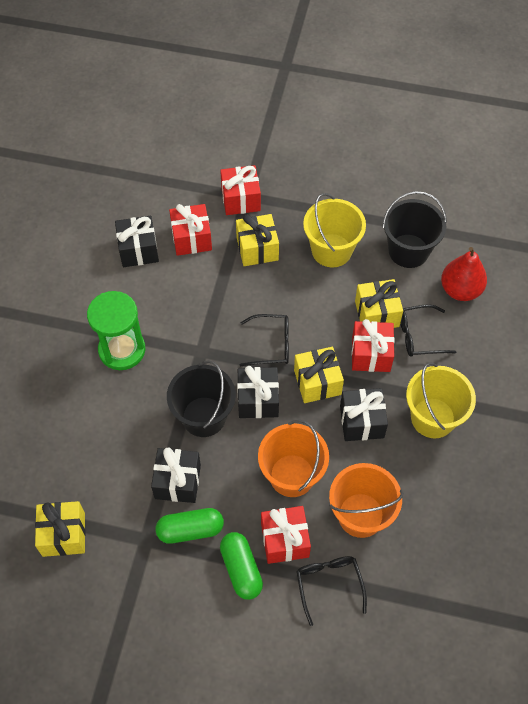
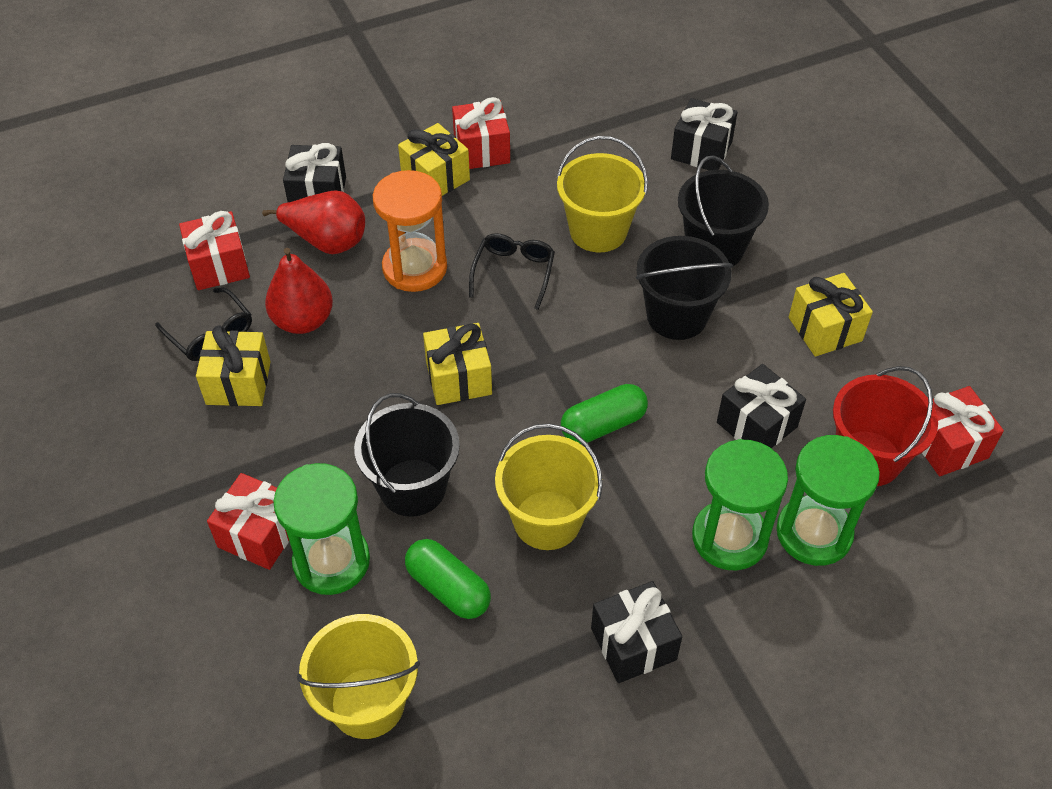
black bucket: [167,360,236,437] [383,191,447,268] = 2 -> [354,393,460,517] [636,236,733,340] [678,155,769,266] = 3
black glasses: [240,314,289,366] [296,556,367,626] [400,304,456,357] = 3 -> [155,288,252,361] [469,233,555,310] = 2
green hourglass: [87,291,145,370] = 1 -> [273,463,370,595] [692,439,788,571] [776,435,880,566] = 3
orange bucket: [258,420,329,497] [329,463,404,538] = 2 -> none = 0
orange hourglass: none = 0 -> [373,170,447,292] = 1
red bucket: none = 0 -> [833,366,938,486] = 1
red pear: [441,247,487,301] = 1 -> [262,190,365,254] [265,248,333,334] = 2
yellow bucket: [303,193,366,268] [406,362,476,438] = 2 -> [297,614,420,739] [495,424,603,550] [557,136,648,252] = 3

